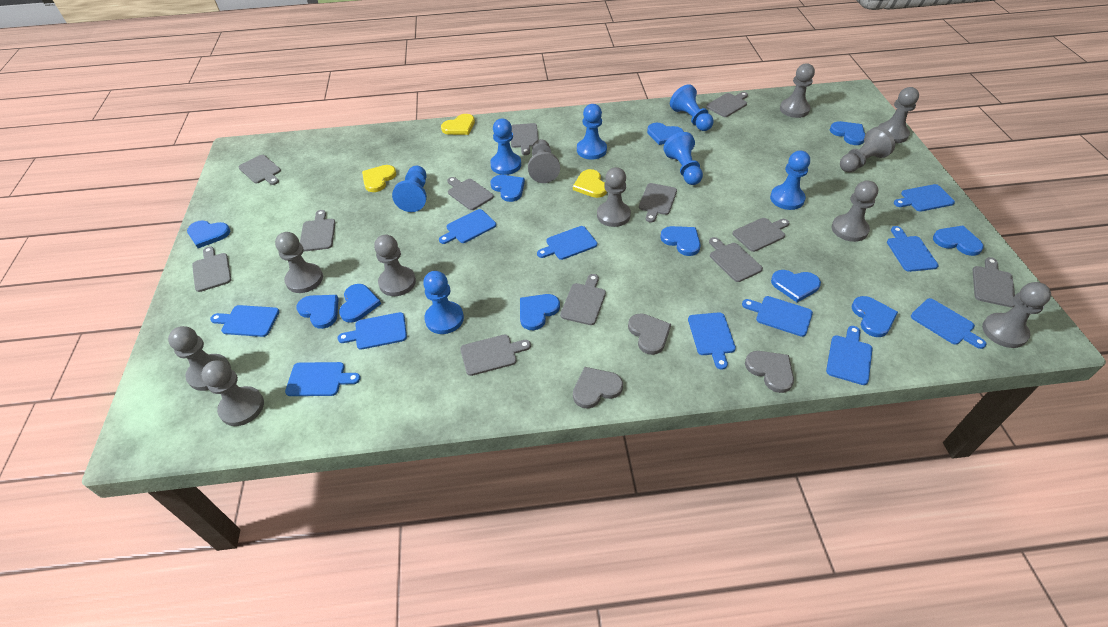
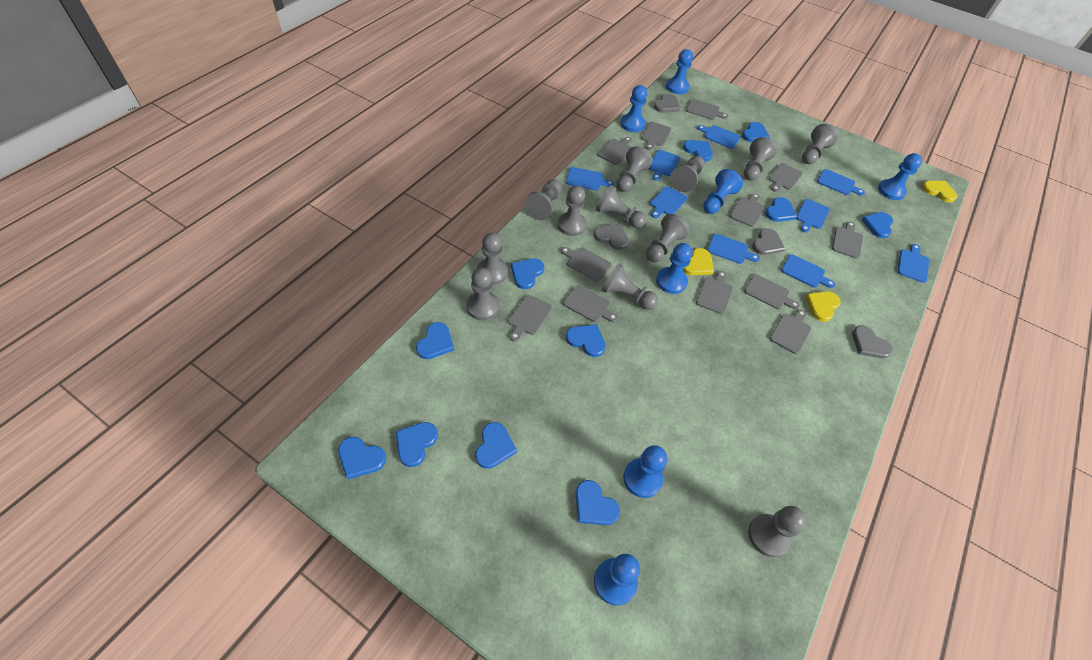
blue cutting board: [210,305,279,337] [285,362,360,396] [337,312,407,350] [439,209,496,244] [537,226,597,260] [688,312,736,370] [742,296,813,337] [826,326,872,385] [887,226,939,272] [894,184,955,212] [911,298,987,349] = 11 -> [566,167,614,190] [649,150,680,181] [650,186,688,218] [697,125,741,149] [707,234,760,264] [781,254,835,288] [796,199,830,233] [817,169,865,196] [898,244,929,283] = 9
grey heart: [573,367,623,409] [628,313,671,355] [745,351,794,393] = 3 -> [594,224,629,250] [654,94,680,113] [752,228,785,255] [852,325,893,359] = 4
grey pawn: [168,326,231,391] [201,361,264,426] [275,232,323,293] [374,235,416,296] [528,139,560,183] [597,167,631,227] [780,63,815,118] [832,180,878,242] [840,127,895,173] [878,87,919,143] [982,282,1051,348] = 11 -> [466,268,499,320] [477,233,508,285] [525,179,562,220] [557,185,587,236] [596,185,646,228] [602,263,658,310] [617,146,653,192] [646,214,690,262] [670,156,705,192] [744,137,777,181] [748,506,806,557] [802,124,838,164] = 12

